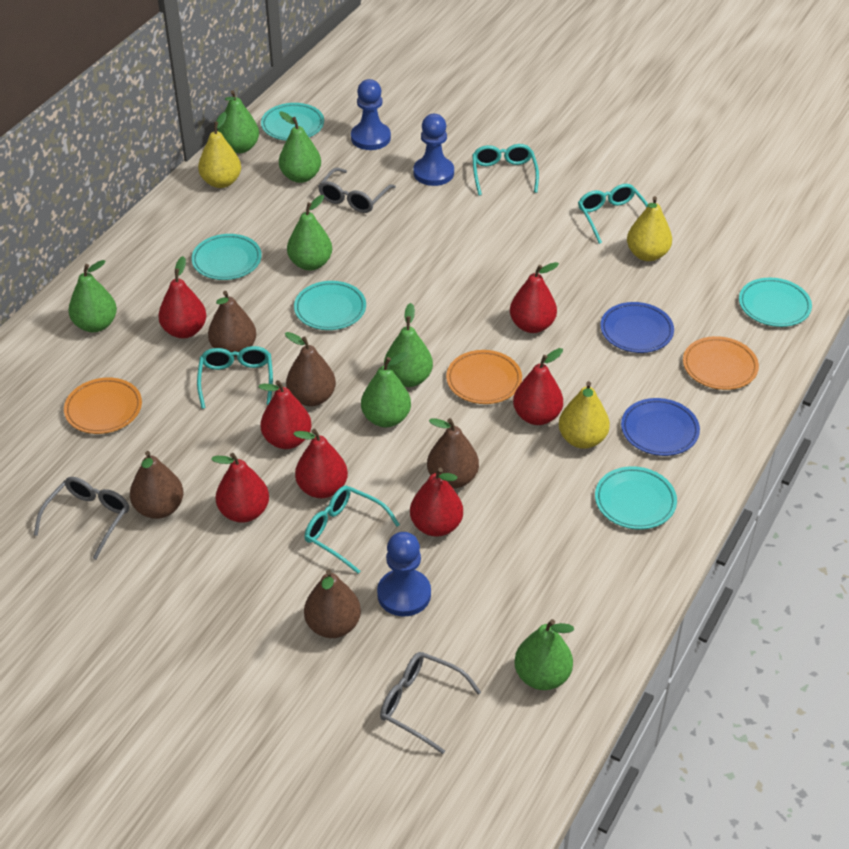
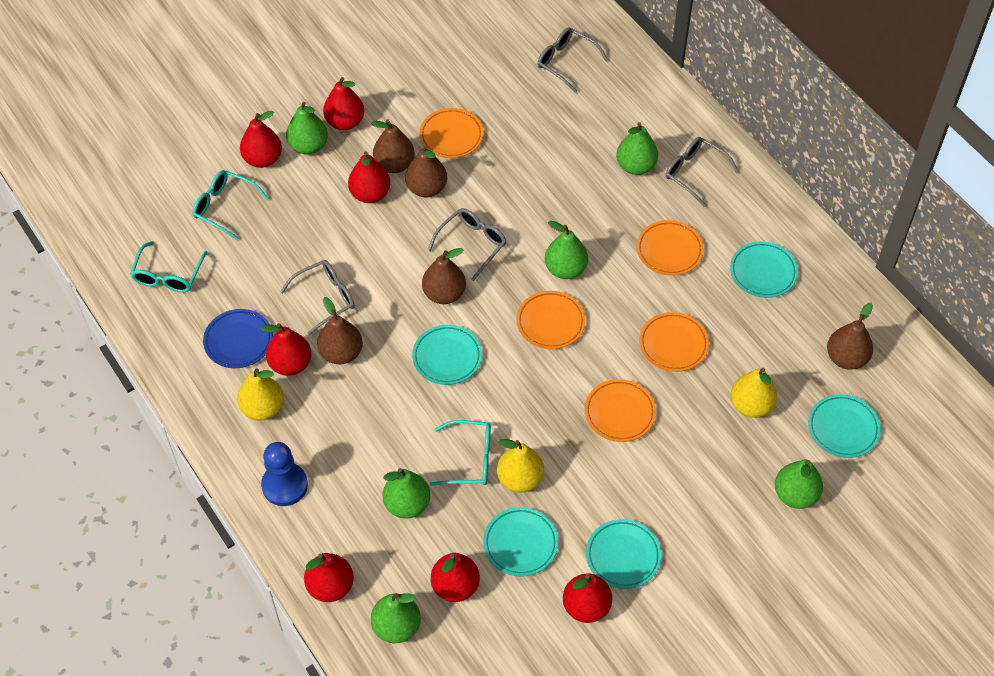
blue pawn: [351,79,391,150] [377,532,431,616] [413,114,454,186] = 3 -> [261,442,308,506] = 1
blue plate: [600,302,674,353] [621,398,700,456] = 2 -> [203,309,273,368] = 1
green pear: [68,260,117,332] [218,90,259,154] [279,111,321,183] [287,195,332,271] [361,352,411,427] [384,303,433,387] [514,619,574,690] = 7 -> [286,102,328,154] [371,593,421,643] [383,468,430,519] [545,221,588,279] [616,122,658,175] [775,459,823,509] = 6
grey glasses: [34,477,129,560] [318,168,396,213] [380,652,481,754] = 3 -> [280,260,355,335] [428,208,506,281] [537,28,608,93] [665,137,739,207] = 4
orange plate: [64,378,142,434] [446,350,522,404] [683,336,759,390] = 3 -> [419,108,483,158] [517,291,586,349] [585,379,656,442] [637,220,704,276] [639,312,709,372] = 5
turquoise glasses: [197,346,273,409] [305,486,400,574] [472,144,539,196] [578,184,648,244] = 4 -> [130,241,207,293] [192,170,269,240] [430,420,491,486] = 3

